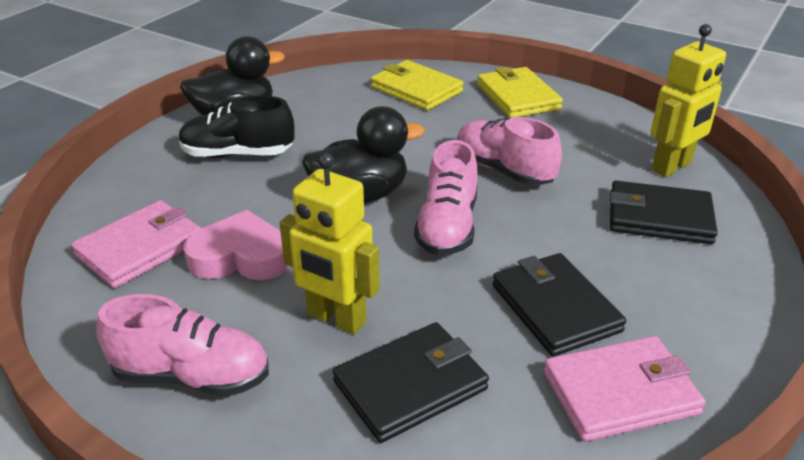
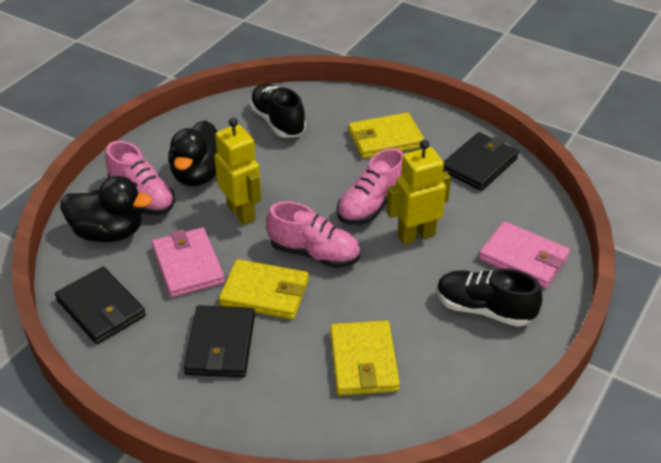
black shoe: [179,95,295,158] = 1 -> [249,84,306,138] [437,268,542,327] = 2
pink heart: [183,210,289,280] = 1 -> none = 0
yellow wallet: [371,60,463,110] [477,67,563,118] = 2 -> [219,259,309,319] [330,320,400,396] [348,113,425,158] = 3

